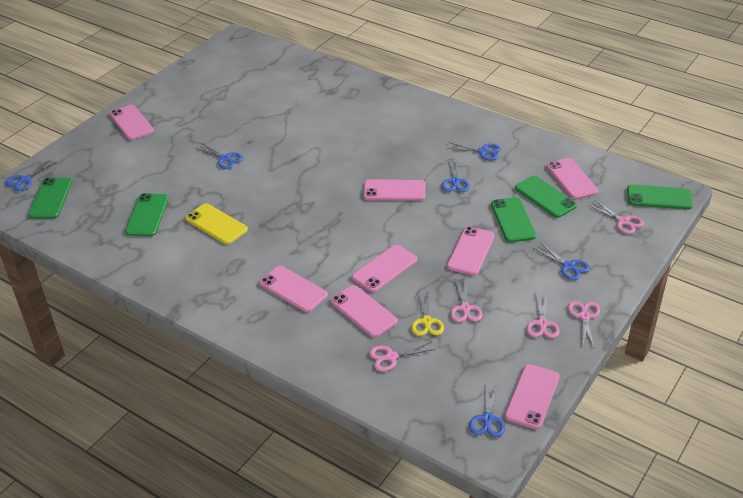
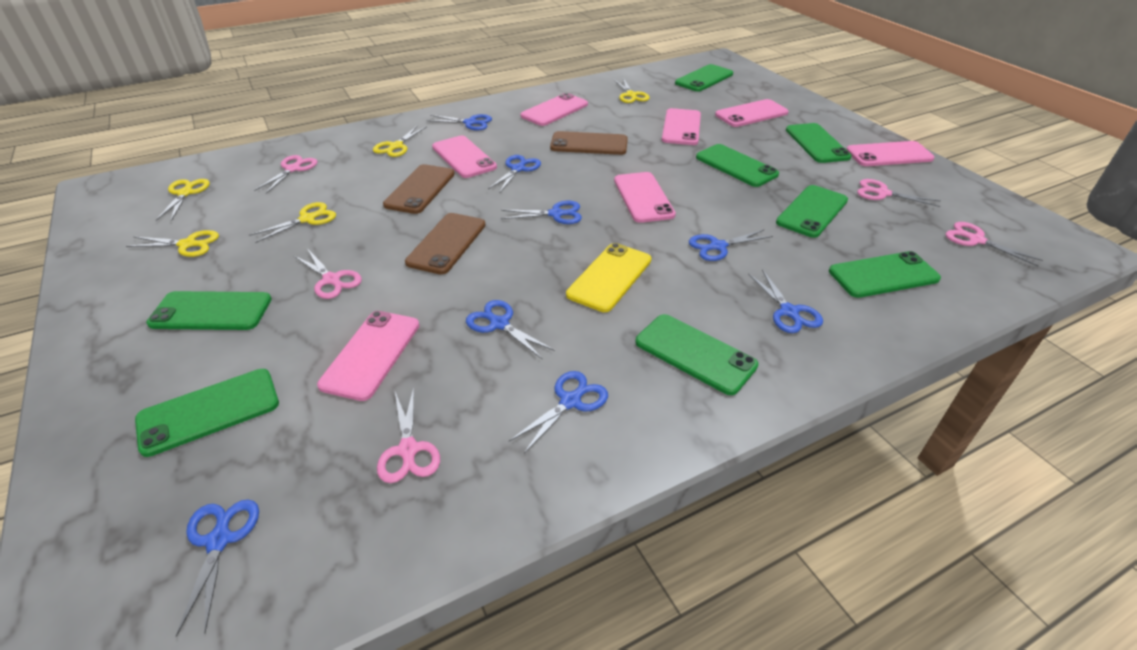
blue scissors: [5,160,57,191] [196,143,243,169] [441,159,469,192] [447,142,501,160] [469,382,505,437] [533,243,590,280] = 6 -> [176,500,259,637] [426,114,492,131] [466,300,555,359] [488,155,541,192] [501,201,582,224] [509,371,608,453] [689,230,773,261] [748,269,823,333] = 8
brown phone: none = 0 -> [383,164,455,214] [405,213,486,275] [550,131,628,155] = 3
green phone: [28,178,72,219] [125,193,169,237] [491,197,536,243] [515,176,577,218] [627,184,693,210] = 5 -> [135,369,279,457] [146,291,272,330] [635,314,758,395] [675,64,733,92] [696,144,779,187] [776,185,848,238] [786,123,852,163] [829,251,941,298] = 8
pink phone: [110,105,154,140] [259,266,328,312] [330,285,398,337] [352,245,417,292] [364,179,425,201] [447,227,495,276] [505,364,560,430] [546,158,599,200] = 8 -> [317,311,419,401] [432,136,497,178] [521,93,588,126] [614,172,676,223] [662,108,701,145] [715,99,788,127] [846,141,934,166] = 7
yellow scissors: [411,291,444,336] = 1 -> [126,230,219,257] [156,179,210,221] [249,202,336,243] [373,125,427,157] [614,78,650,103] = 5

